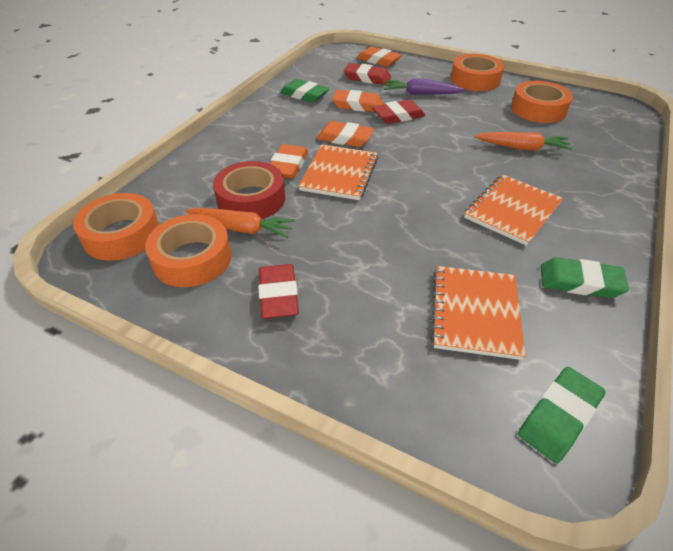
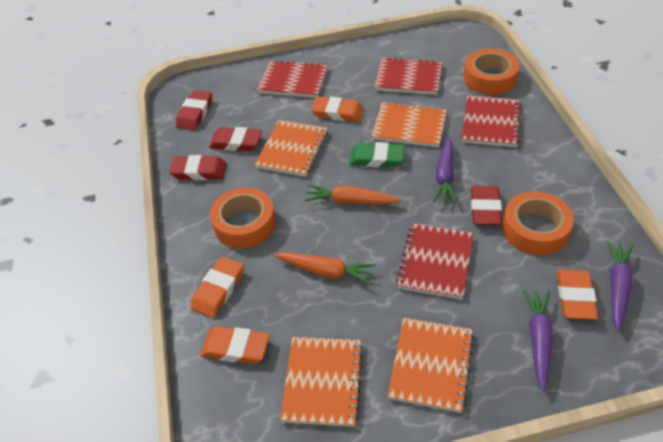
green eraser: [280,79,329,103] [518,367,606,463] [541,257,629,298] = 3 -> [349,142,405,167] = 1
orange notebook: [298,144,378,200] [431,266,525,360] [464,174,563,246] = 3 -> [254,120,328,177] [280,337,363,427] [371,102,447,147] [388,318,474,413] = 4
orange tape: [73,193,159,261] [145,214,232,287] [451,54,504,91] [511,81,573,123] = 4 -> [210,187,276,248] [464,49,519,95] [502,191,574,255] = 3
purple carrot: [384,78,465,95] = 1 -> [433,137,457,204] [523,289,553,392] [607,240,633,331] = 3
red eraser: [258,264,299,319] [344,63,391,85] [372,100,426,124] = 3 -> [169,155,227,180] [176,90,212,130] [209,127,262,151] [471,186,502,225] = 4
red notebook: none = 0 -> [257,60,328,98] [374,57,442,95] [396,224,474,300] [462,96,521,147] = 4
red tape: [213,161,285,219] = 1 -> none = 0

